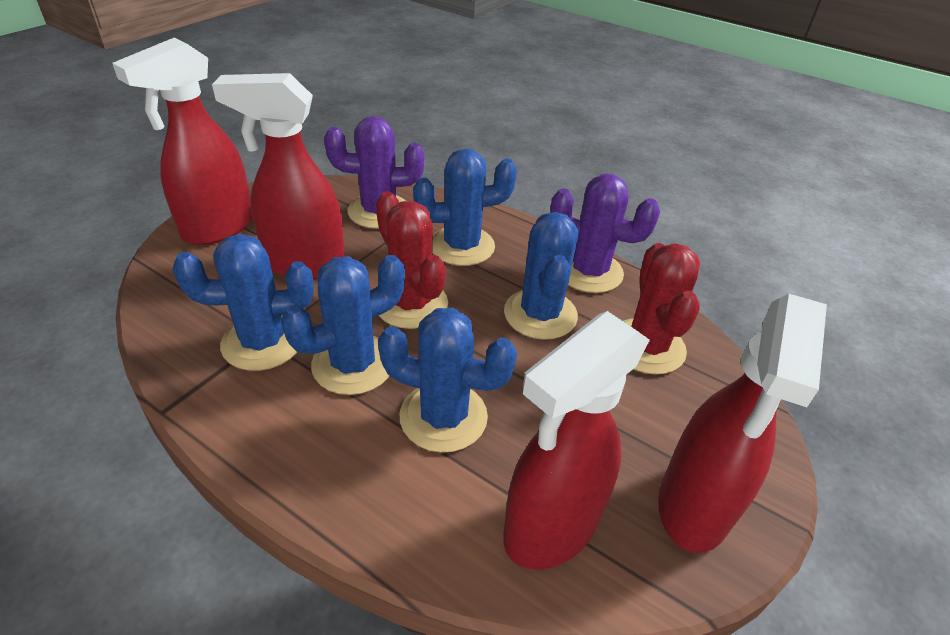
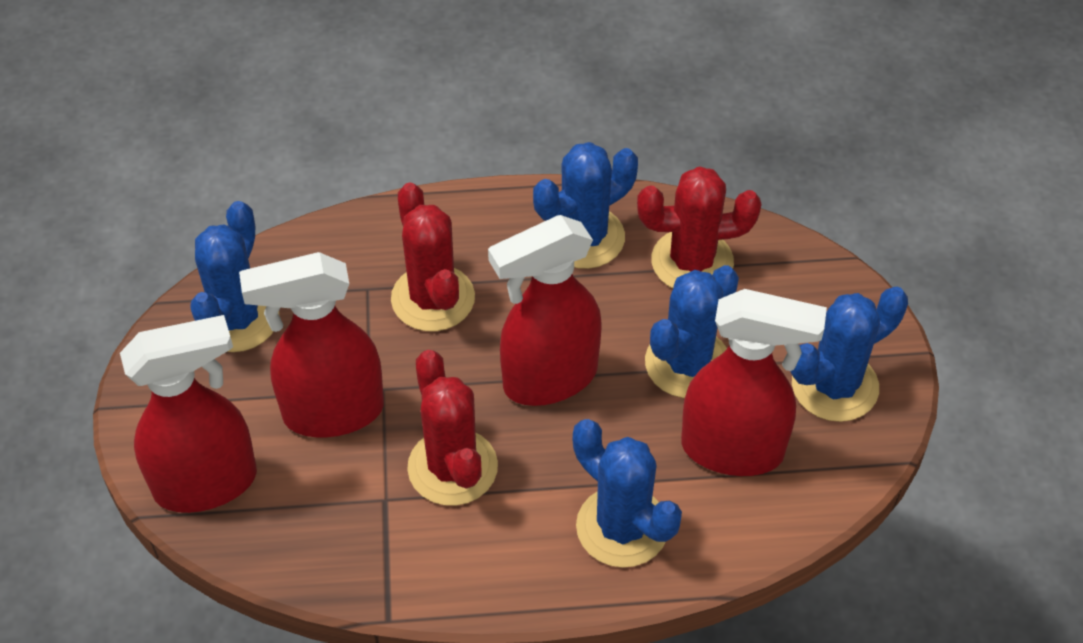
purple cactus: [324,116,424,229] [550,174,660,293] = 2 -> none = 0
red cactus: [376,191,448,329] [623,243,700,375] = 2 -> [391,182,475,331] [407,350,498,506] [637,166,761,288] = 3

